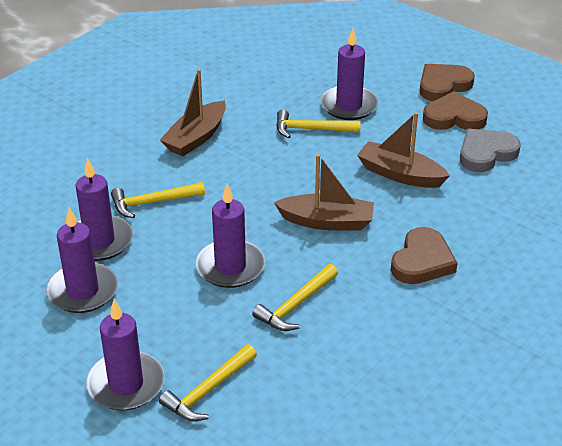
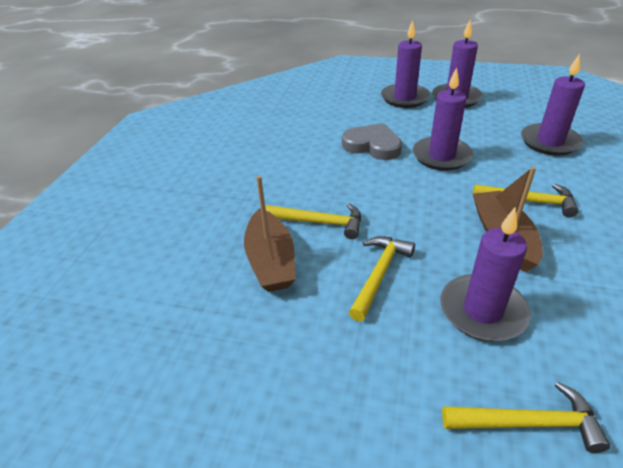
brown boat: [160,69,226,156] [274,154,374,231] [357,112,450,188] = 3 -> [244,176,296,292] [473,166,543,273] = 2
brown heart: [391,227,458,284] [420,64,475,101] [423,91,488,130] = 3 -> none = 0

